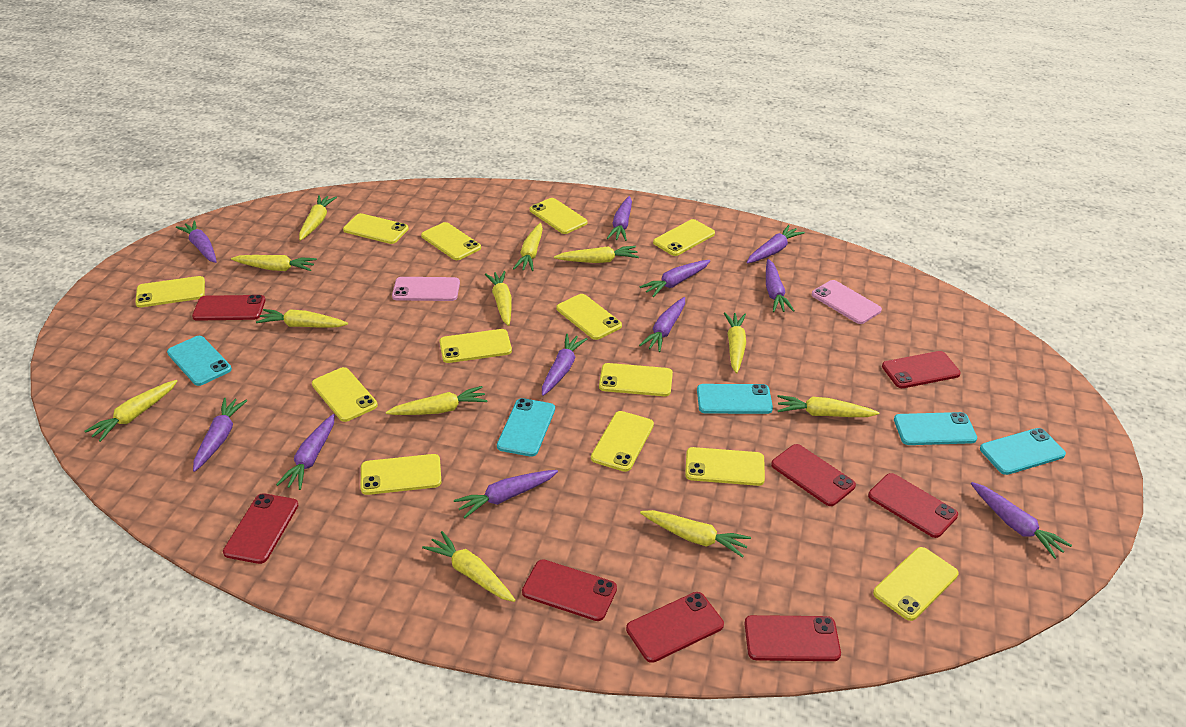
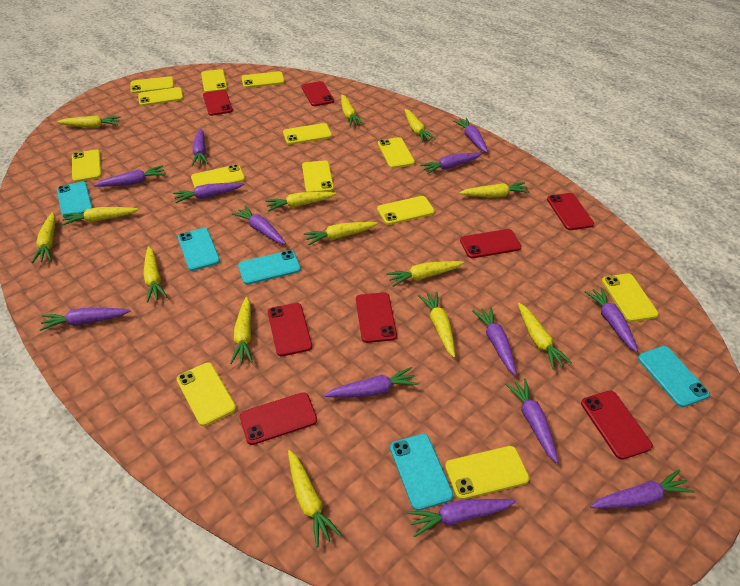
pink phone: [392,277,460,301] [812,280,882,324] = 2 -> none = 0
purple carrot: [176,220,217,263] [193,398,247,472] [276,414,335,490] [454,470,558,518] [542,334,587,396] [607,196,632,241] [639,260,711,297] [639,297,685,352] [746,225,805,264] [766,259,795,312] [971,482,1072,559] = 11 -> [39,308,130,331] [94,166,166,187] [173,183,245,203] [192,128,208,166] [232,206,286,244] [324,367,419,398] [407,499,516,537] [420,153,482,174] [454,118,488,153] [472,306,517,375] [505,378,558,463] [584,287,638,352] [590,469,695,509] = 13
yellow carrot: [84,380,177,442] [231,255,317,271] [256,309,348,328] [299,195,337,241] [386,386,487,415] [422,531,515,602] [485,271,512,326] [513,223,543,271] [554,246,639,263] [640,510,751,558] [724,313,746,373] [778,395,879,417] = 12 -> [31,212,56,263] [57,116,121,128] [62,207,139,226] [143,246,167,302] [230,297,253,364] [265,192,337,211] [288,450,342,547] [304,222,378,245] [341,95,364,126] [386,261,464,287] [405,109,436,142] [418,291,455,358] [459,182,530,197] [518,303,572,370] = 14

